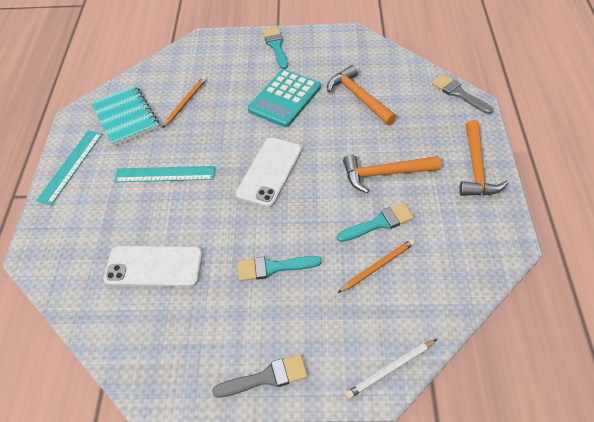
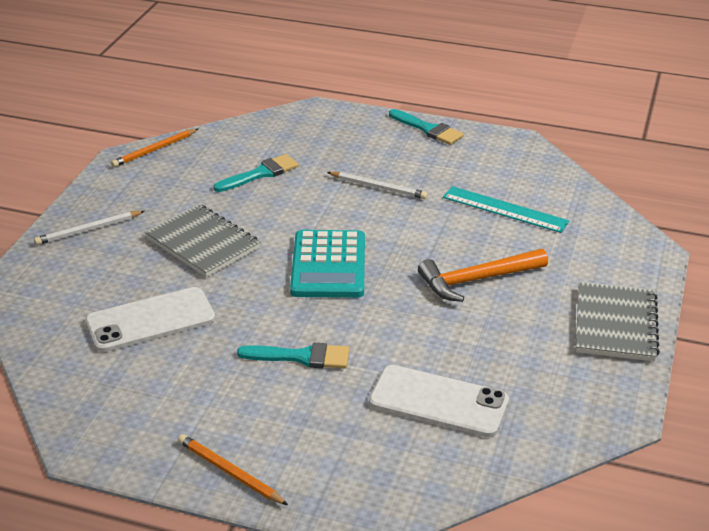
grey brush: [212,354,308,398] [432,74,494,114] = 2 -> none = 0
grey notebook: none = 0 -> [145,204,260,277] [576,281,660,361] = 2
orange hammer: [327,65,397,125] [343,154,441,193] [459,120,508,196] = 3 -> [418,249,548,302] = 1
turquoise notebook: [91,86,159,146] = 1 -> none = 0
turquoise ruler: [36,130,102,205] [114,166,215,182] = 2 -> [443,186,569,233] = 1
white pencil: [346,339,437,399] = 1 -> [34,211,145,245] [327,172,428,199] = 2

